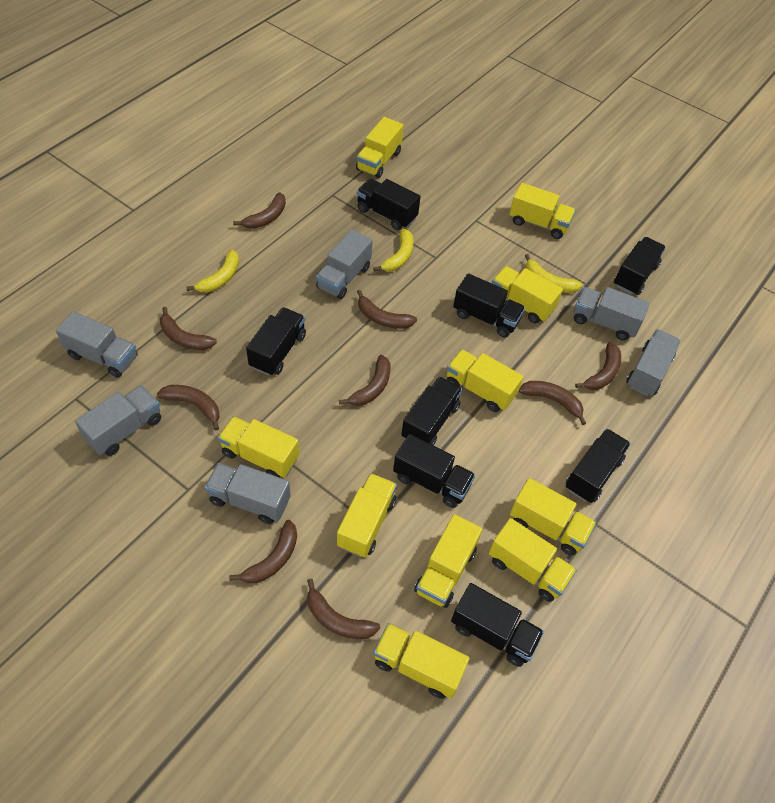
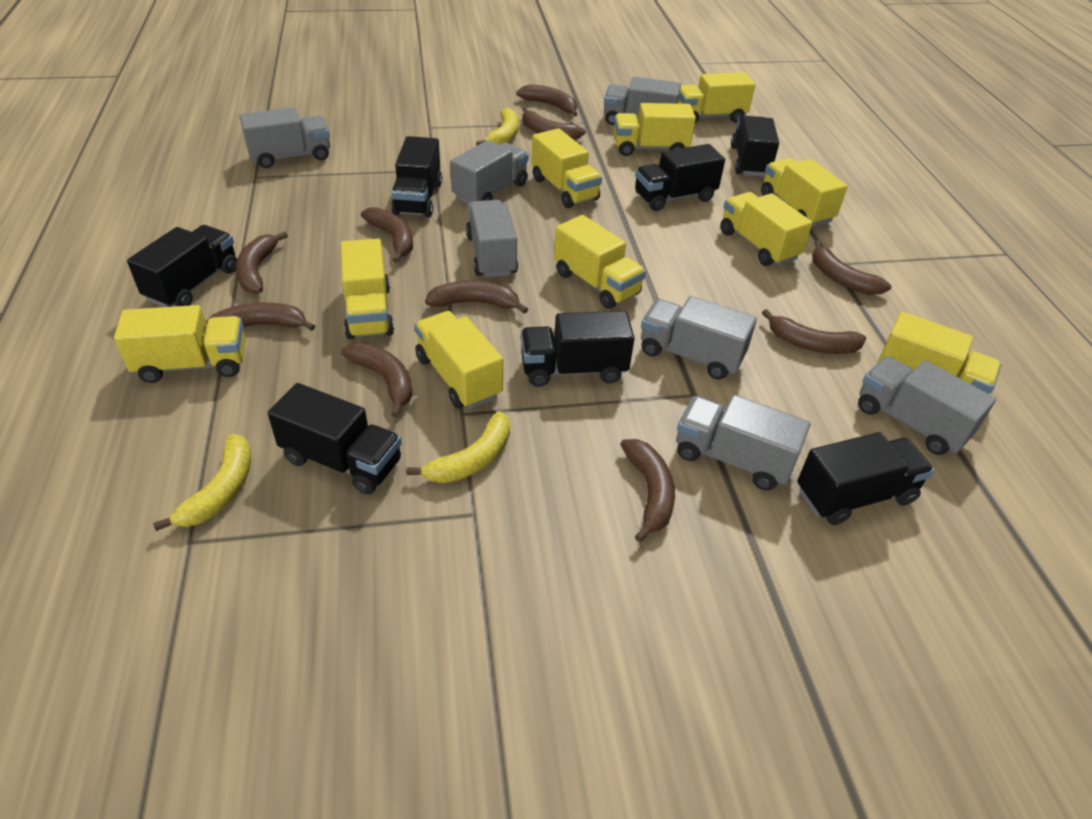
black truck: [246,307,306,376] [357,178,420,230] [393,434,475,508] [401,377,462,446] [451,583,544,667] [453,273,525,337] [566,428,631,503] [614,237,666,295] = 8 -> [127,225,237,307] [268,383,402,495] [391,136,442,217] [521,311,635,387] [635,144,725,211] [731,115,779,177] [797,432,934,525] = 7
brown banana: [157,385,220,431] [160,307,217,350] [229,520,297,583] [233,192,286,229] [307,578,380,639] [339,355,390,406] [357,290,417,329] [519,381,586,425] [575,342,621,390] = 9 -> [206,302,315,331] [236,231,288,294] [341,343,412,417] [361,207,413,263] [425,281,528,314] [516,84,577,116] [522,107,586,140] [620,439,675,542] [762,309,866,354] [812,240,891,295] = 10
grey truck: [56,311,138,378] [75,385,161,456] [205,463,291,524] [316,230,373,299] [574,287,650,340] [626,329,680,396] = 6 -> [240,107,330,168] [450,140,529,204] [466,200,518,277] [604,77,681,125] [641,296,757,380] [676,395,810,490] [858,356,996,455] = 7

